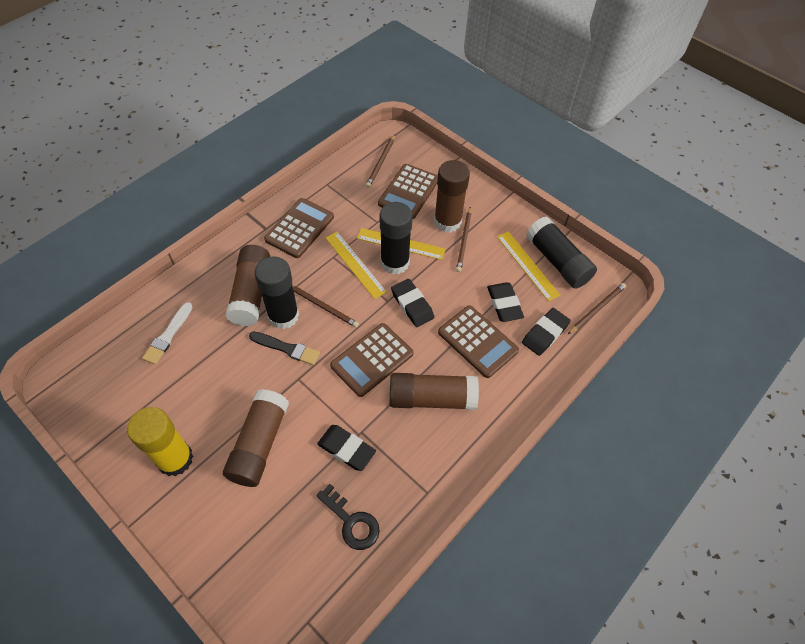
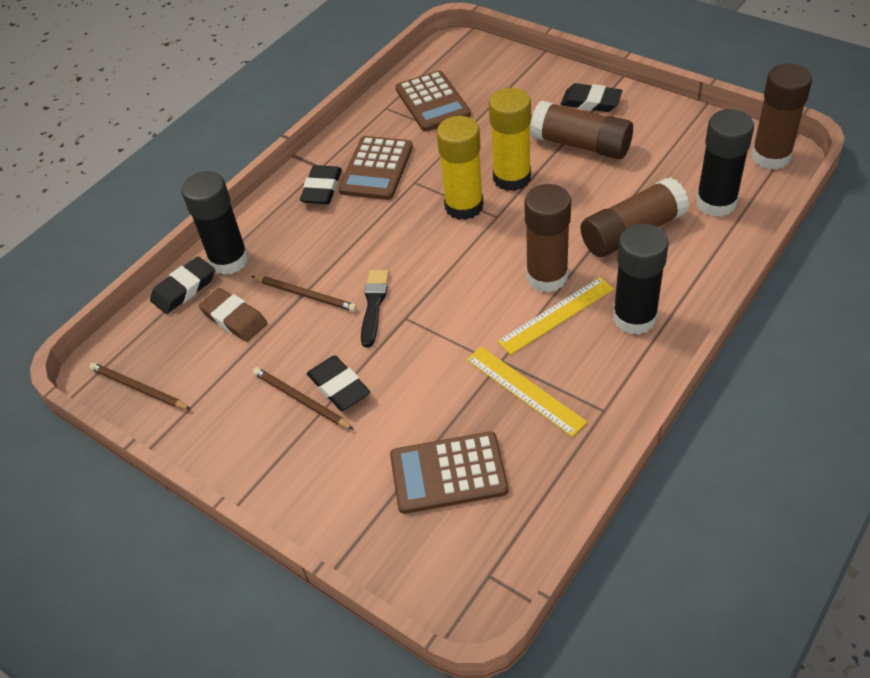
black key: [316,484,380,550] = 1 -> none = 0
brown calculator: [264,198,334,258] [330,323,413,397] [378,164,438,219] [438,305,519,378] = 4 -> [338,136,413,200] [390,432,509,514] [396,70,471,131] = 3
brown eraser: none = 0 -> [199,288,268,342] = 1
brown pencil: [292,285,359,328] [366,134,395,188] [456,207,472,272] [568,283,626,334] = 4 -> [89,363,191,410] [252,276,357,312] [253,367,354,430] = 3
white brush: [142,302,193,365] = 1 -> none = 0
yellow glue stick: [127,407,193,476] = 1 -> [437,116,484,220] [489,88,531,191] = 2
yellow ruler: [326,232,387,299] [357,228,446,260] [497,231,560,301] = 3 -> [466,347,587,437] [497,277,614,355] = 2

